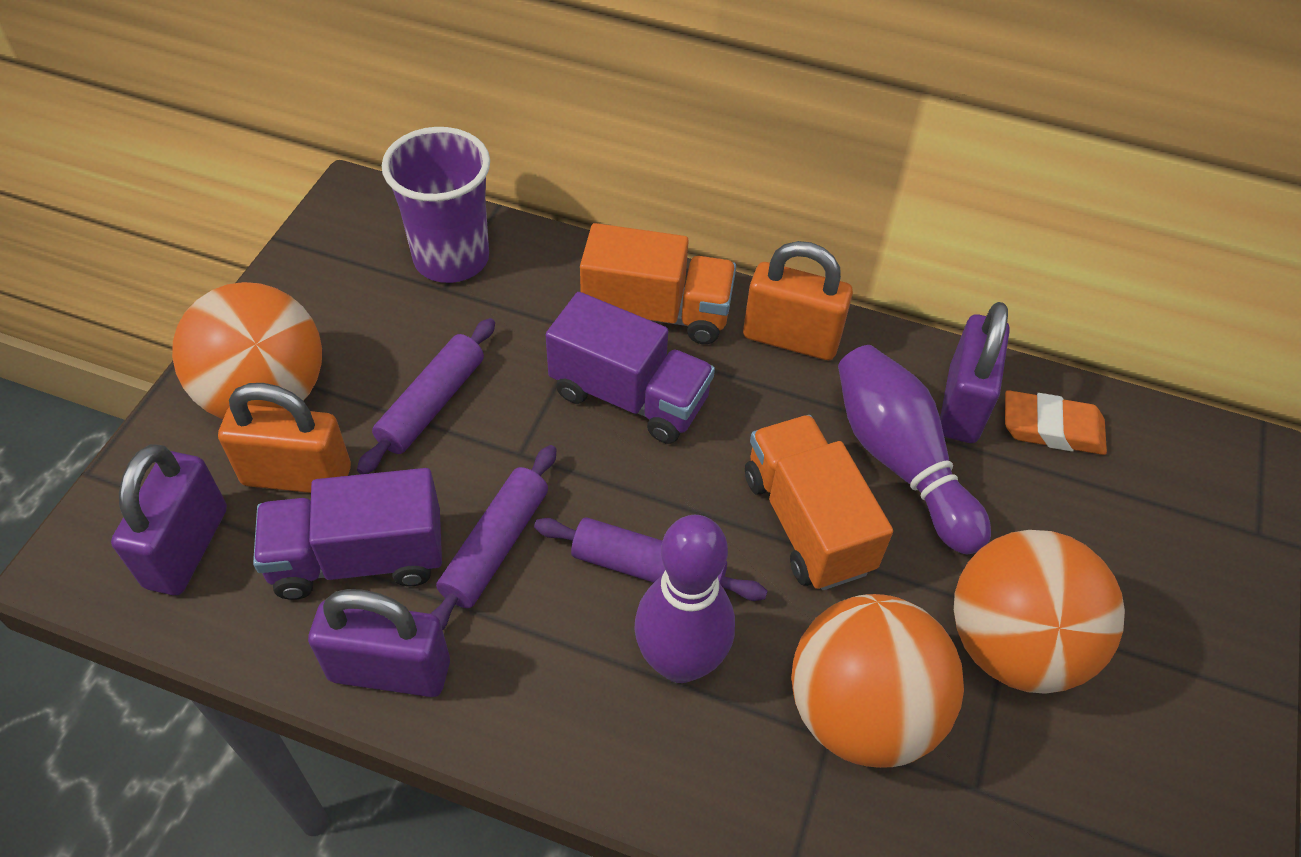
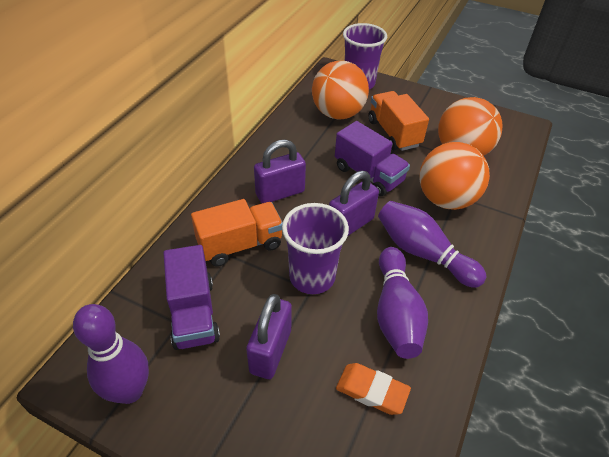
orange padlock: [218,383,351,493] [743,241,853,360] = 2 -> none = 0
purple bowling pin: [634,515,735,683] [838,345,991,555] = 2 -> [73,304,149,404] [377,247,428,359] [378,201,486,288] = 3
purple cup: [382,127,490,283] = 1 -> [282,203,349,294] [343,23,387,89] = 2
purple rolling pin: [357,318,495,474] [431,445,556,630] [534,517,767,601] = 3 -> none = 0

